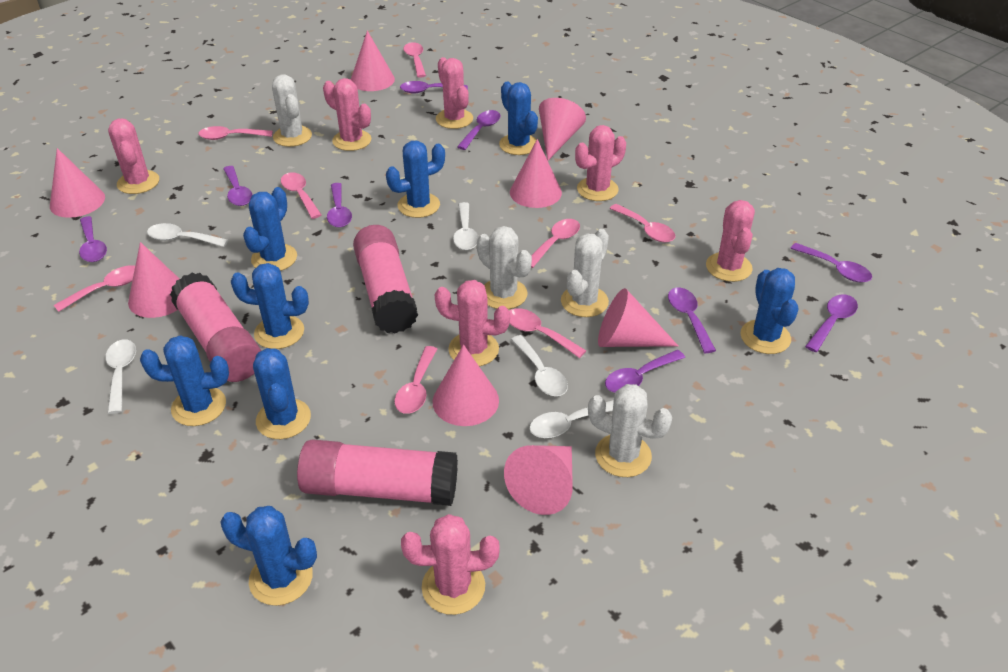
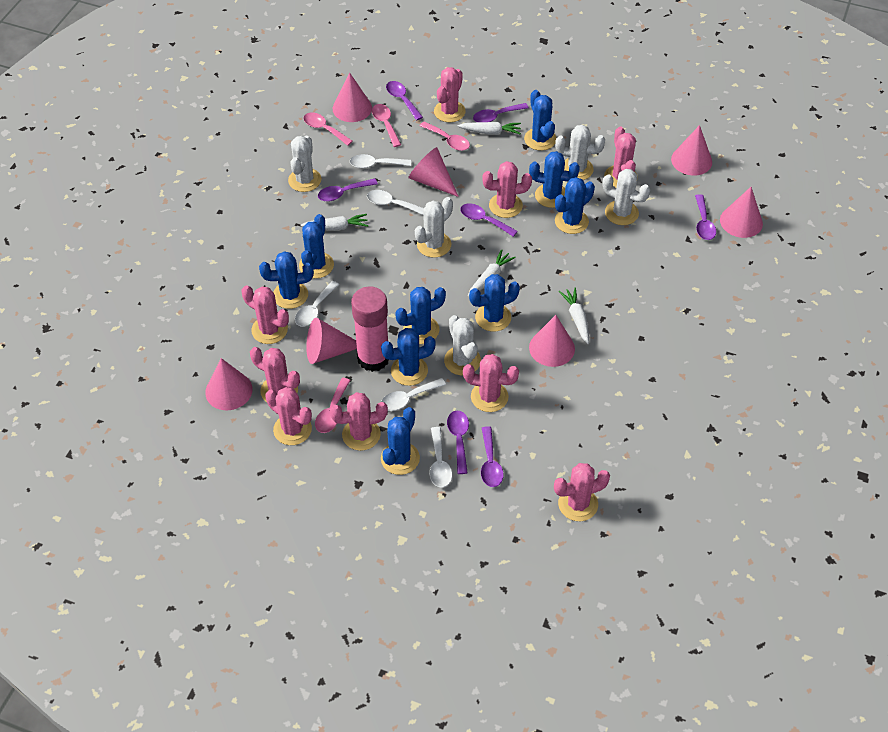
blue cactus: [140,335,229,426] [220,506,317,606] [231,263,309,349] [243,187,297,271] [253,348,311,439] [386,141,445,218] [499,82,538,155] [741,268,798,354] = 8 -> [259,251,314,309] [299,214,334,278] [381,328,436,386] [381,407,420,475] [395,287,446,344] [469,274,520,332] [524,90,556,151] [529,151,580,208] [555,177,595,234] = 9
pink cactus: [108,119,159,194] [323,78,371,151] [401,514,500,615] [435,280,510,366] [436,57,473,129] [575,125,626,201] [706,200,755,282] = 7 -> [242,285,289,344] [250,347,300,402] [265,387,312,445] [330,392,388,451] [434,67,466,122] [463,354,519,412] [482,161,532,218] [554,463,610,521] [604,126,638,187] = 9
pink cone: [50,148,105,218] [128,242,179,318] [351,31,395,91] [433,345,499,426] [504,445,573,515] [510,139,562,208] [539,98,586,160] [598,288,678,347] = 8 -> [205,358,253,410] [306,318,357,364] [333,72,372,122] [408,147,459,197] [529,315,575,367] [671,125,712,176] [720,187,763,238] = 7
pink glue stick: [170,273,261,382] [297,439,458,506] [353,225,418,334] = 3 -> [351,286,389,372] = 1
pink spoon: [54,265,135,312] [198,126,273,140] [281,172,321,219] [394,346,437,414] [404,42,426,78] [509,308,586,358] [531,219,580,268] [609,204,675,242] = 8 -> [303,112,353,146] [315,378,351,433] [372,104,401,147] [420,121,470,151] = 4
purple spoon: [79,216,107,262] [223,166,253,206] [327,183,352,228] [400,81,468,93] [457,110,500,150] [605,350,685,393] [668,288,716,353] [790,243,872,283] [805,294,858,352] = 9 -> [318,178,378,202] [386,81,423,120] [447,411,469,474] [460,203,518,237] [473,103,529,122] [481,426,504,487] [695,194,716,240] = 7
white cactus: [272,74,312,147] [477,226,532,309] [561,229,609,317] [588,384,672,477] = 4 -> [288,136,321,192] [415,197,453,258] [444,315,481,375] [555,125,605,180] [603,169,650,225] = 5
white carrot: none = 0 -> [301,214,368,231] [458,122,521,135] [468,249,516,297] [559,288,589,344] = 4

